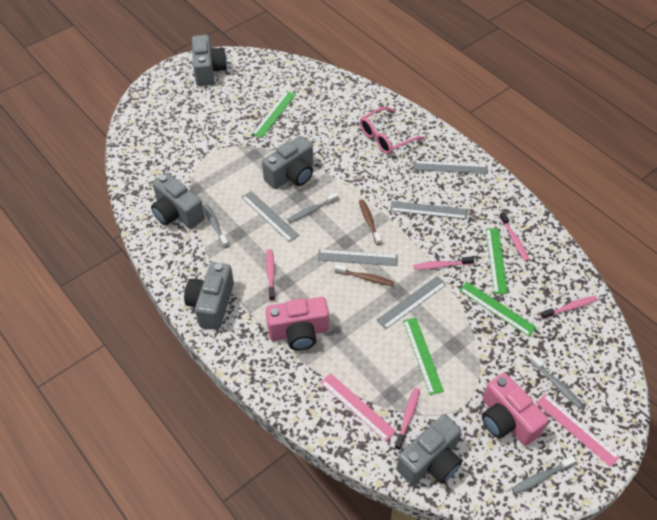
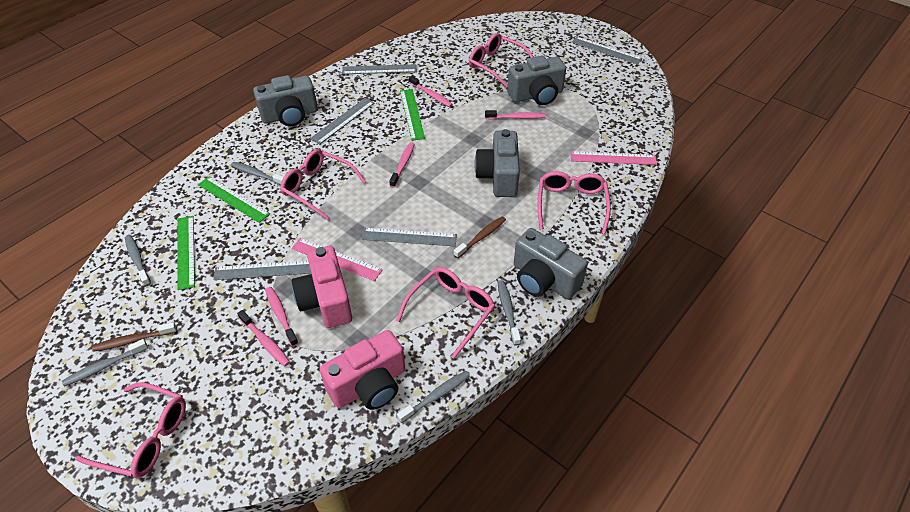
green ruler: [252,91,296,138] [403,318,444,395] [459,282,537,336] [486,229,508,294] = 4 -> [177,216,195,290] [198,177,270,223] [400,89,425,141] = 3
grey camera: [151,173,205,229] [184,262,234,330] [192,35,227,86] [262,136,313,189] [396,414,462,485] = 5 -> [253,75,318,126] [474,129,520,197] [507,56,566,105] [514,228,588,299] = 4
grey toothbrush: [203,204,229,248] [287,193,338,223] [512,456,576,494] [530,355,583,409] = 4 -> [62,339,148,387] [125,235,151,286] [231,162,284,185] [397,371,470,423] [497,280,521,346] = 5
pink glasses: [360,107,425,154] = 1 -> [76,383,186,478] [280,149,366,220] [396,267,495,359] [469,33,533,88] [538,171,611,234] = 5

